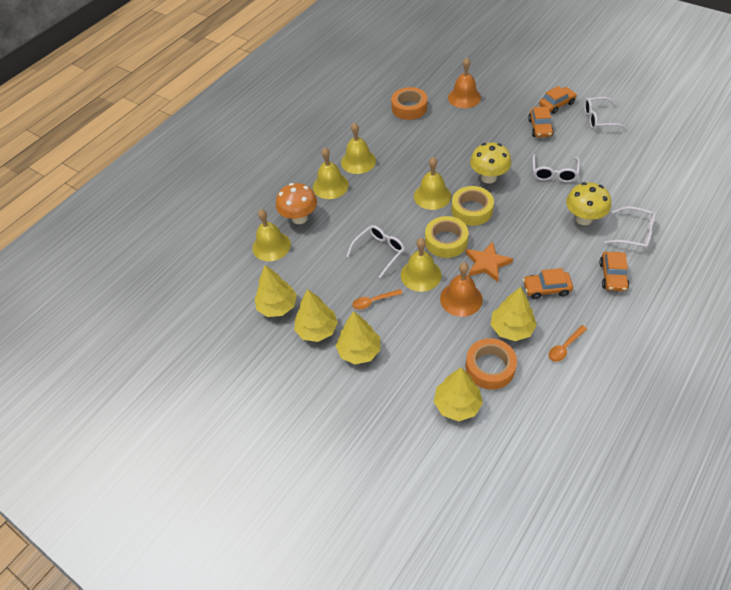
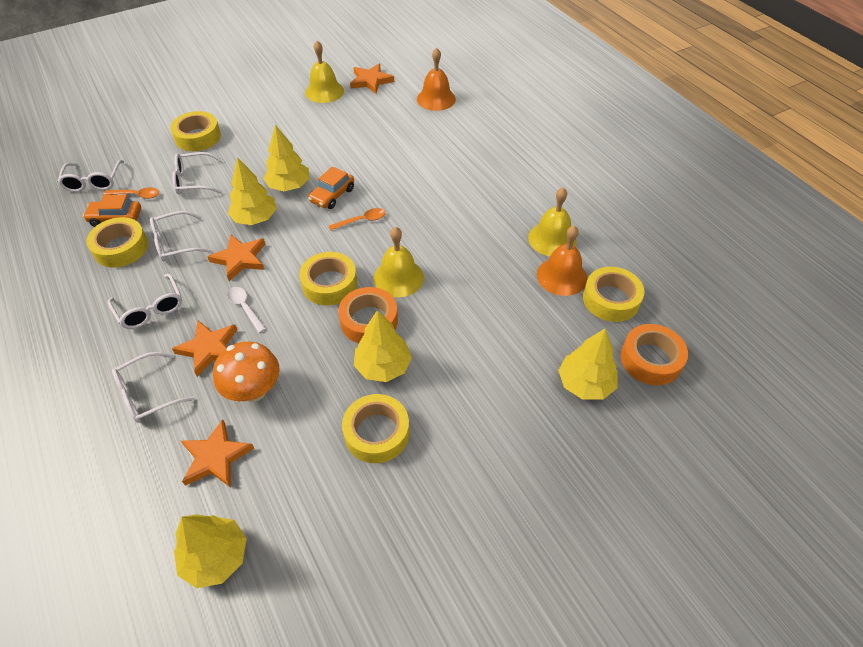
orange car: [523,268,573,299] [528,106,554,137] [539,86,577,114] [599,252,629,291] = 4 -> [83,195,141,227] [308,166,354,209] = 2
orange star: [466,241,513,282] = 1 -> [172,320,237,377] [181,419,254,488] [207,234,265,281] [350,64,394,94] = 4
white glasses: [346,225,405,278] [533,154,580,182] [584,97,628,130] [605,206,656,250] = 4 -> [57,160,124,192] [108,274,182,329] [112,352,195,423] [150,211,212,262] [172,152,224,194] = 5
white spoon: none = 0 -> [227,287,266,333] = 1
yellow bell: [252,209,291,261] [313,148,349,199] [341,122,376,174] [401,238,442,292] [414,157,451,210] = 5 -> [305,41,344,103] [373,227,424,297] [528,187,577,256] = 3
yellow mushroom: [470,142,511,183] [566,182,611,225] = 2 -> none = 0
yellow tape: [425,216,469,258] [451,186,494,226] = 2 -> [86,217,148,268] [170,111,221,151] [299,252,357,305] [342,394,410,463] [583,267,644,322] = 5

